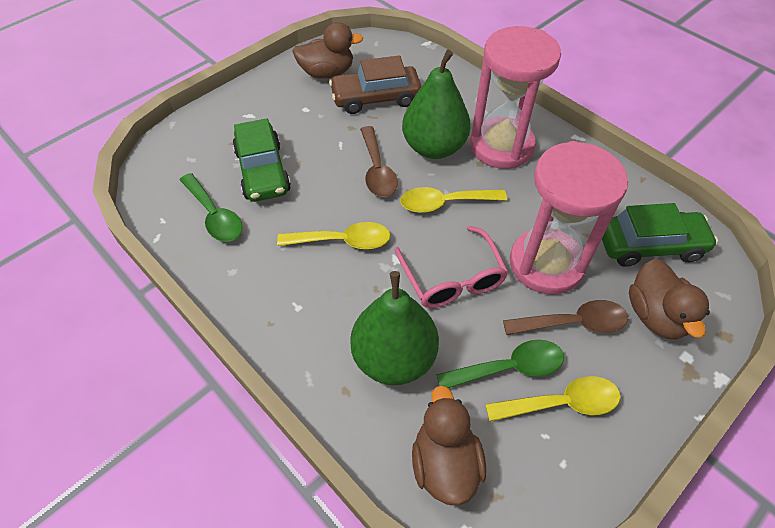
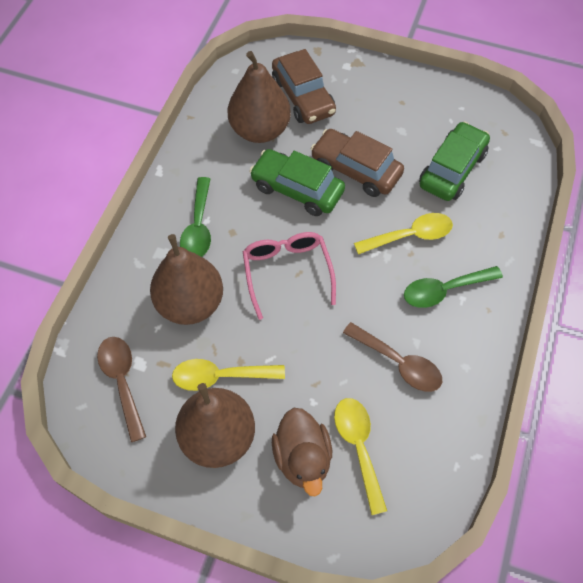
brown car: [329,55,422,114] = 1 -> [272,49,336,124] [311,129,404,197] = 2
brown duck: [292,22,363,78] [412,385,486,506] [629,259,710,340] = 3 -> [272,408,332,497] = 1
brown pear: none = 0 -> [150,234,223,325] [175,383,255,468] [228,51,291,143] = 3
green pear: [350,271,439,385] [402,50,471,159] = 2 -> none = 0
pink hourglass: [470,26,561,169] [510,141,628,295] = 2 -> none = 0

